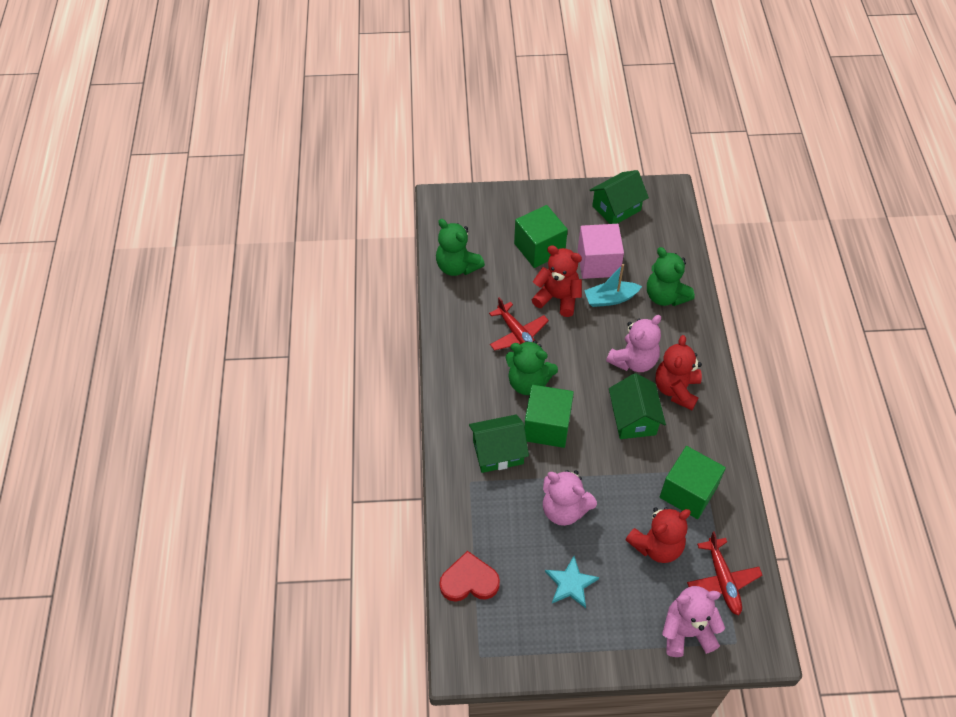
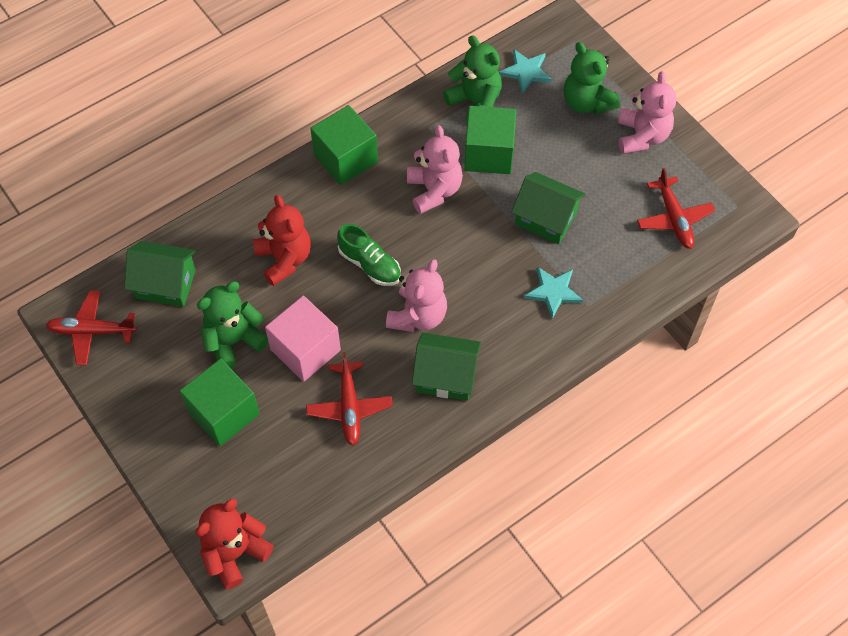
green shoe: none = 0 -> [337,224,401,286] = 1
red heart: [439,551,500,602] = 1 -> none = 0
red plane: [489,297,549,351] [687,531,763,615] = 2 -> [46,291,137,365] [306,352,393,446] [637,168,715,249] = 3
red teddy bear: [532,245,582,317] [626,507,691,563] [656,335,702,410] = 3 -> [195,498,274,589] [253,195,311,286] = 2
turquoise boat: [584,264,642,307] = 1 -> none = 0
turquoise star: [545,556,599,608] = 1 -> [499,49,552,94] [524,267,583,319] = 2

